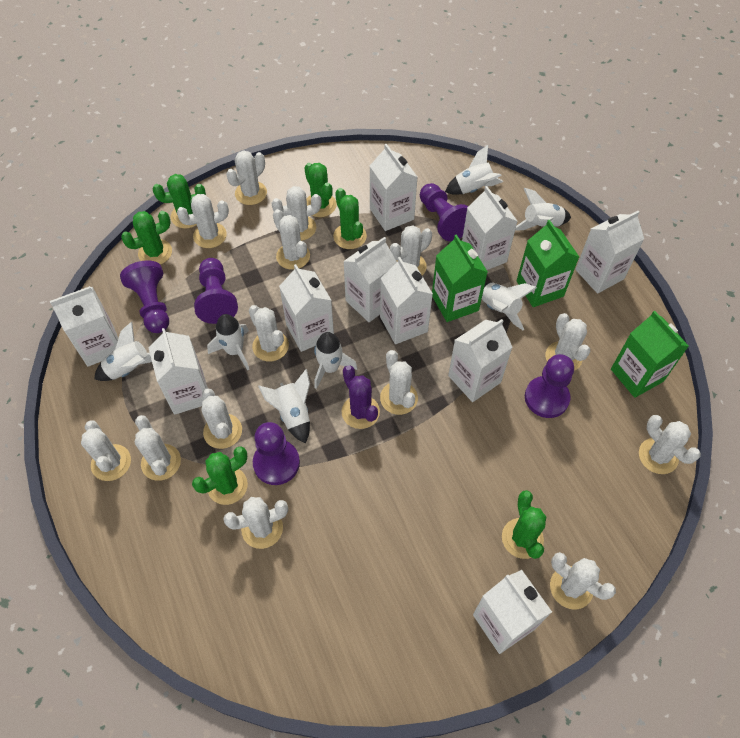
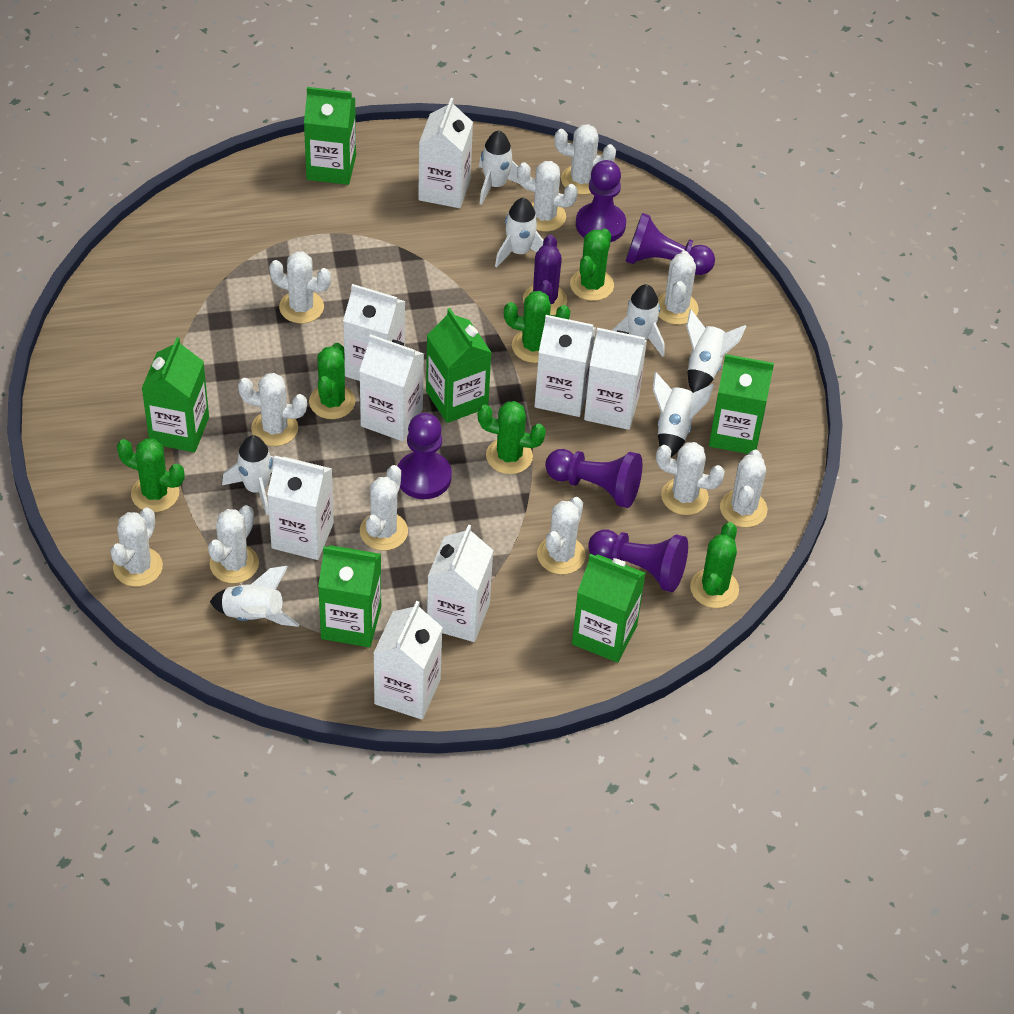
green carton: [432,234,488,322] [516,220,579,307] [611,311,689,398] = 3 -> [141,337,209,452] [304,87,356,185] [318,545,381,647] [426,308,492,423] [572,554,646,662] [709,354,774,454] = 6
white cactus: [81,420,131,481] [135,415,181,481] [177,194,229,248] [202,389,242,449] [223,497,288,549] [226,150,267,205] [249,305,289,362] [271,186,322,241] [273,209,310,270] [380,350,418,415] [390,225,432,275] [546,313,591,371] [550,552,616,609] [639,415,701,474] = 14 -> [110,508,163,587] [208,505,259,583] [238,373,307,446] [269,251,331,323] [360,465,408,550] [517,161,578,231] [537,497,586,574] [554,124,616,195] [656,442,725,515] [658,251,699,325] [720,450,767,528] = 11
white carton: [50,286,118,367] [149,328,208,415] [279,264,334,352] [343,237,397,322] [370,144,417,231] [380,257,433,344] [448,319,513,402] [462,186,518,270] [473,570,552,654] [575,211,644,294] = 10 -> [267,456,334,560] [343,284,406,381] [359,334,424,441] [374,601,443,719] [418,98,473,208] [427,525,494,642] [535,315,596,417] [584,328,647,430] = 8

